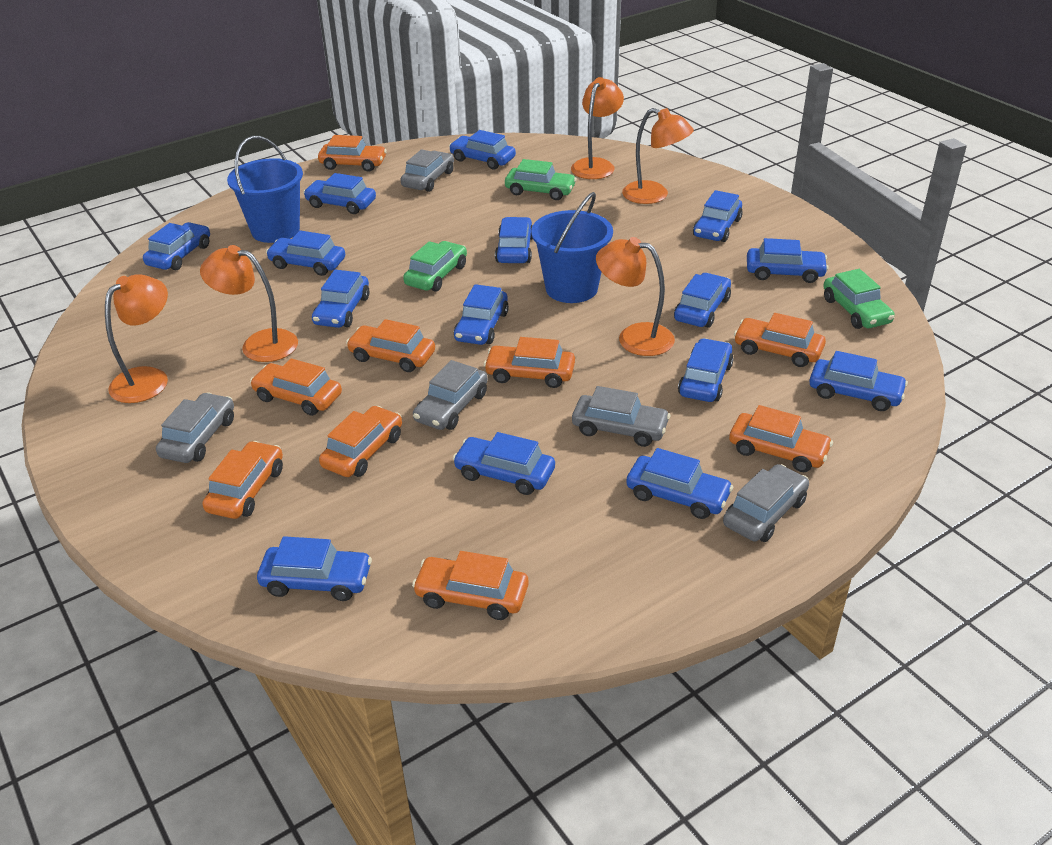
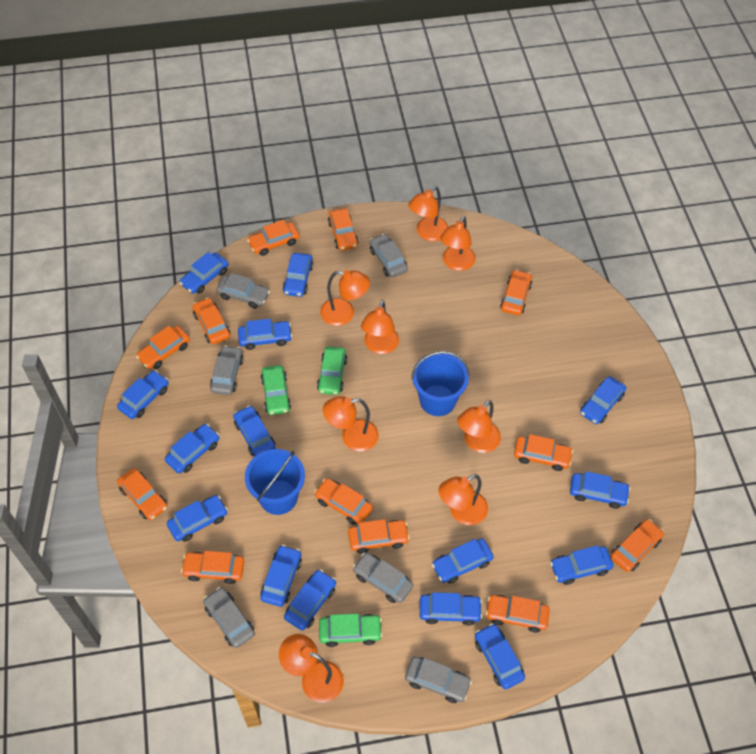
grey car: [156,392,234,463] [400,149,454,192] [413,360,488,430] [572,386,670,447] [723,464,809,542] = 5 -> [203,587,255,648] [210,345,244,395] [216,273,270,309] [353,552,413,603] [369,234,408,278] [405,656,472,703] = 6
orange car: [202,441,283,519] [250,358,342,416] [318,135,387,172] [319,406,402,477] [346,319,435,372] [412,551,529,620] [484,337,575,388] [729,405,833,472] [734,313,826,367] = 9 -> [117,468,167,520] [136,326,190,369] [181,551,244,584] [193,297,230,344] [247,220,299,256] [314,478,373,525] [328,208,359,251] [348,519,410,554] [486,595,550,633] [500,269,532,315] [514,434,573,471] [611,519,664,572] = 12
orange lamp: [105,274,168,403] [200,245,298,362] [571,77,624,179] [596,237,675,356] [622,108,694,204] = 5 -> [279,634,344,703] [320,270,370,326] [323,396,379,451] [361,300,399,354] [408,186,448,241] [438,474,488,525] [440,216,476,271] [458,400,501,453] = 8

